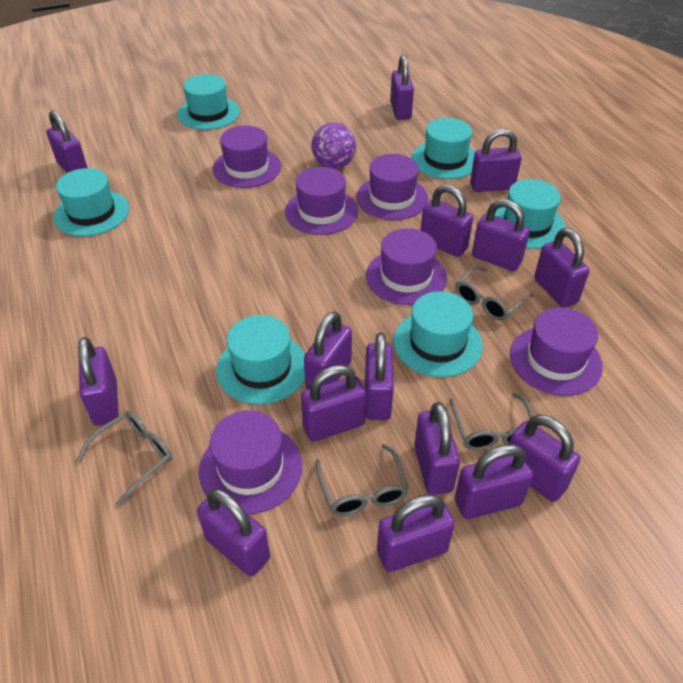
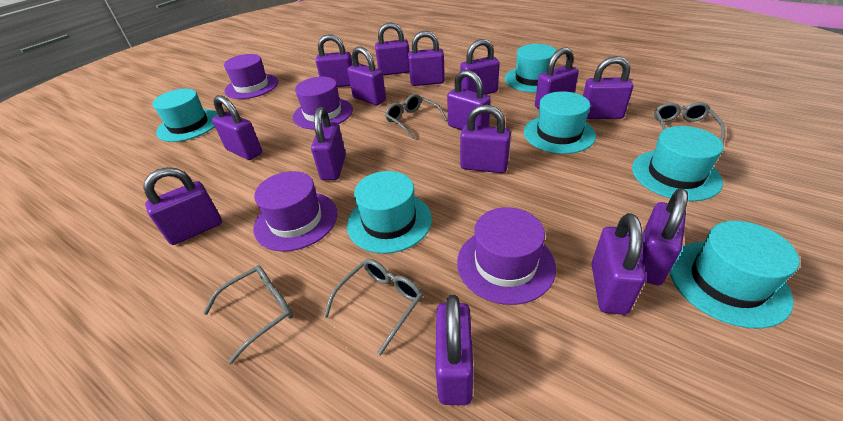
purple ball: [312,123,356,169] = 1 -> none = 0
purple hat: [199,411,302,514] [213,126,281,188] [285,167,358,235] [356,154,428,220] [366,228,447,305] [510,308,603,396] = 6 -> [224,54,278,99] [253,171,337,252] [293,77,353,129] [457,207,556,305] = 4

